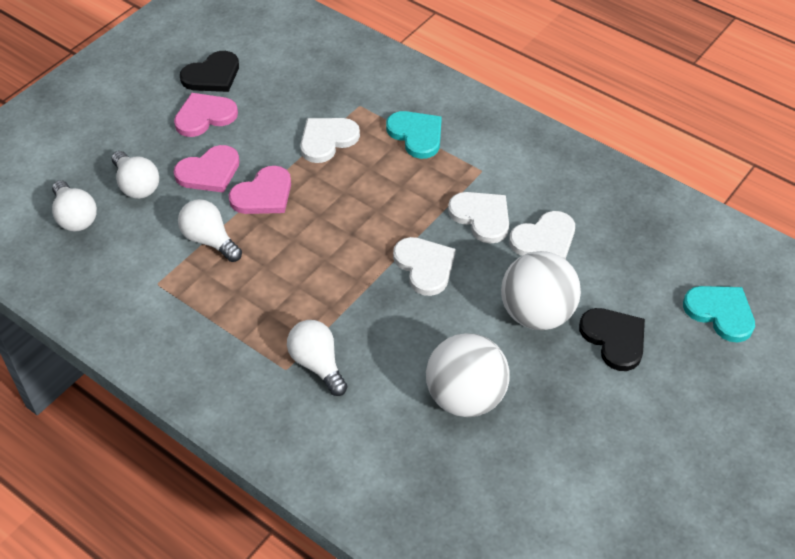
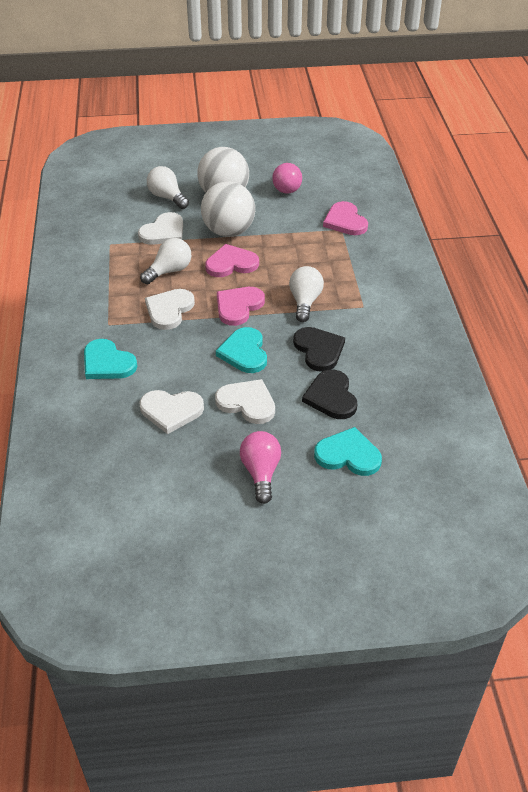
pink light bulb: none = 0 -> [240,431,281,504] [272,162,302,194] = 2
turquoise heart: [386,111,442,159] [683,286,755,342] = 2 -> [84,339,137,379] [216,327,267,373] [314,427,382,476] = 3
white light bulb: [52,180,97,231] [112,151,159,199] [178,199,242,262] [287,320,347,396] = 4 -> [140,238,191,284] [147,166,189,209] [289,266,324,322] = 3

